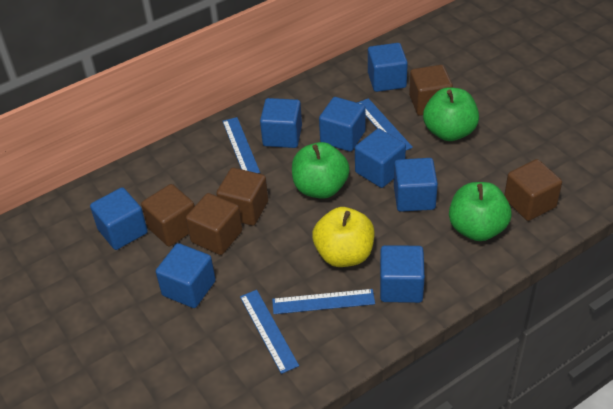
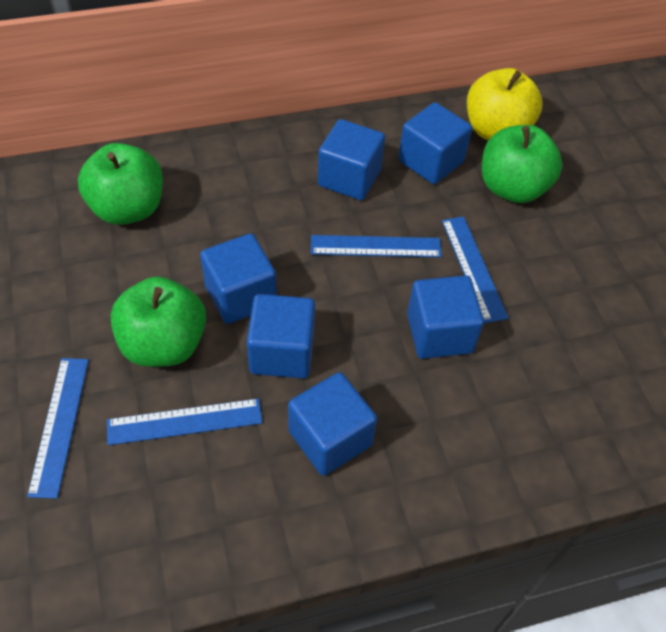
blue cube: [90,187,148,250] [156,243,216,308] [260,98,302,148] [319,97,366,152] [355,128,406,188] [368,43,408,92] [380,245,425,303] [394,158,438,212] = 8 -> [200,233,277,324] [247,294,315,379] [288,372,377,476] [318,119,385,200] [398,102,472,184] [407,275,484,359] = 6
brown cube: [141,184,195,247] [186,193,242,255] [216,168,268,226] [409,65,453,116] [504,159,562,221] = 5 -> none = 0

